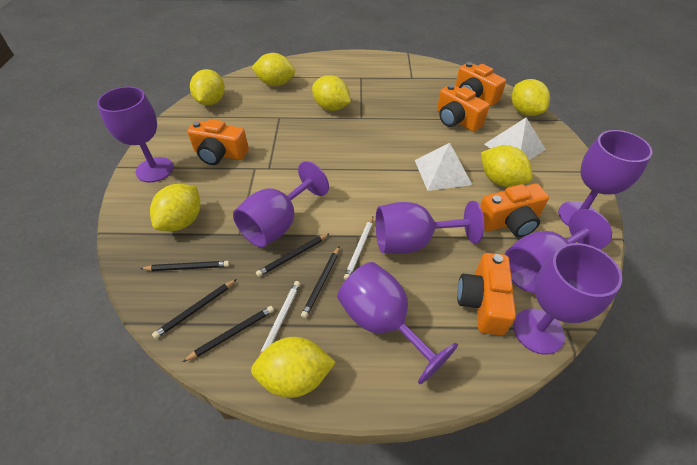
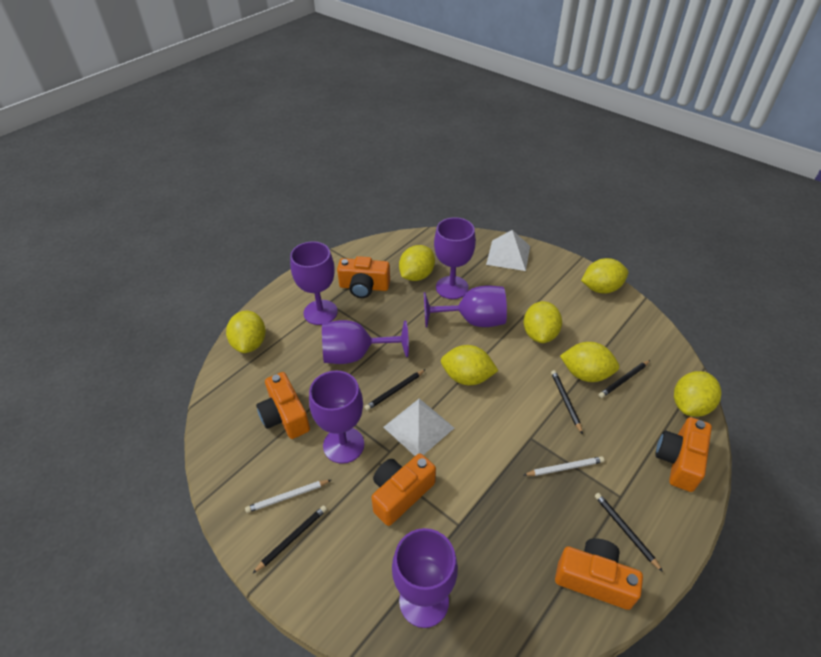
purple goblet: [97,87,174,182] [233,161,329,248] [337,262,458,384] [375,201,484,254] [504,209,612,293] [513,243,622,355] [558,130,652,226] = 7 -> [290,241,338,325] [309,371,364,464] [322,320,409,364] [392,528,458,628] [424,285,507,327] [434,217,476,299] = 6

